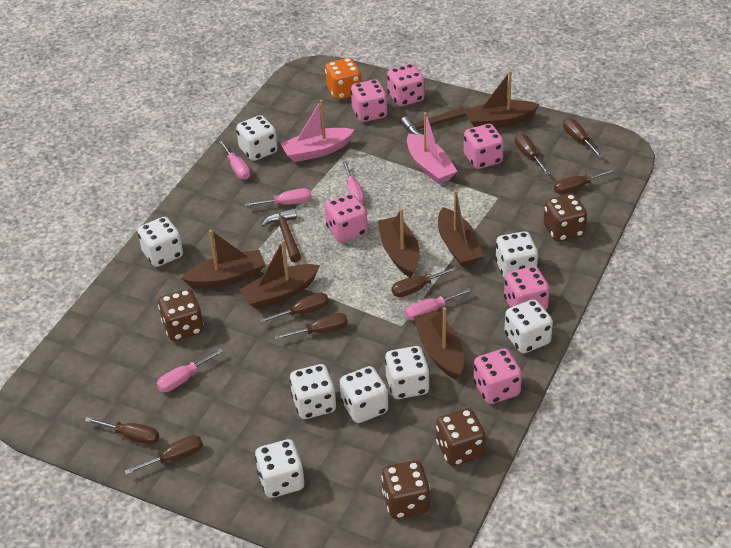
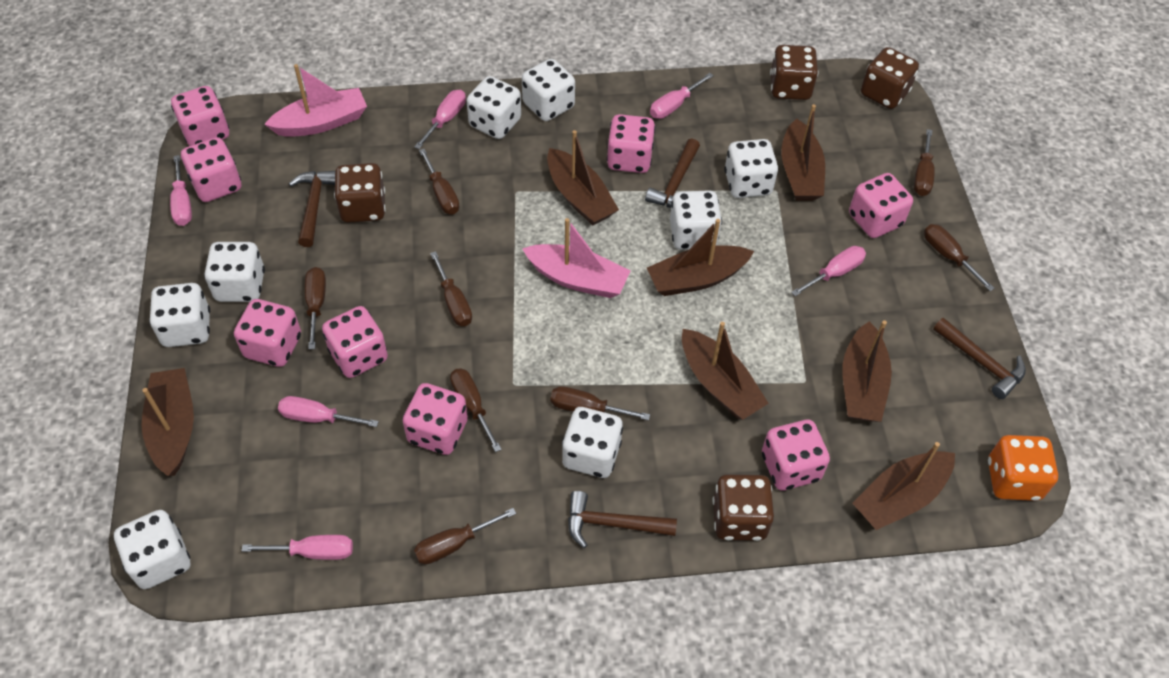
brown boat: [181,230,265,289] [239,239,320,309] [378,208,420,277] [414,307,464,380] [438,190,483,267] [465,71,540,128] = 6 -> [141,368,194,476] [547,130,619,225] [647,219,754,296] [682,322,769,420] [781,104,825,201] [843,320,892,422] [852,442,955,530] = 7
brown hammer: [262,208,301,263] [400,107,466,137] = 2 -> [289,171,335,247] [568,491,677,548] [645,138,700,208] [933,318,1026,399] = 4
pink dice: [325,194,368,243] [350,79,388,122] [387,64,424,107] [464,124,504,169] [473,349,522,404] [504,266,550,310] = 6 -> [171,86,229,146] [181,137,241,202] [234,299,301,367] [322,306,388,378] [403,383,468,455] [607,114,655,173] [762,420,830,490] [849,173,913,238] = 8
pink screwdriver: [157,348,224,392] [218,140,250,180] [245,188,312,207] [343,161,364,204] [405,288,472,321] = 5 -> [170,155,192,226] [242,535,353,560] [278,396,379,427] [414,90,466,149] [650,73,714,119] [791,246,866,296] = 6

